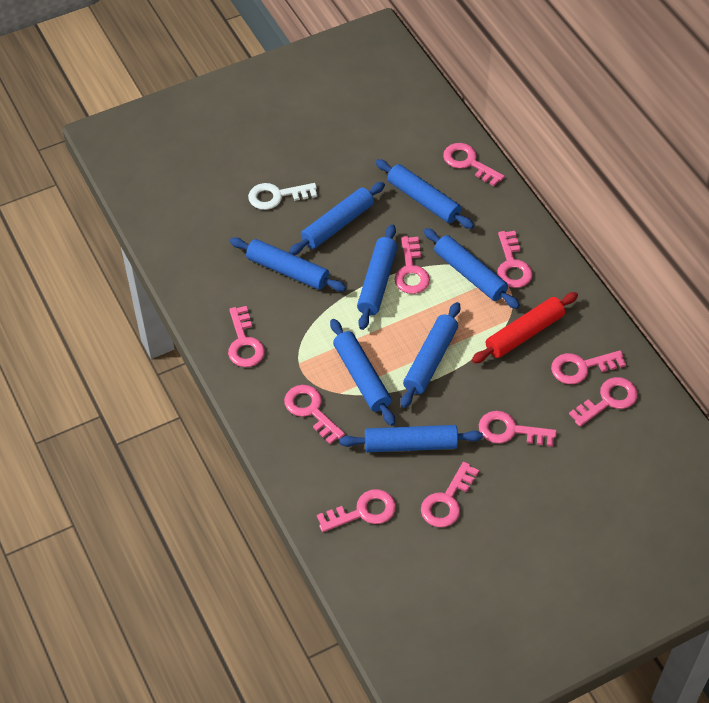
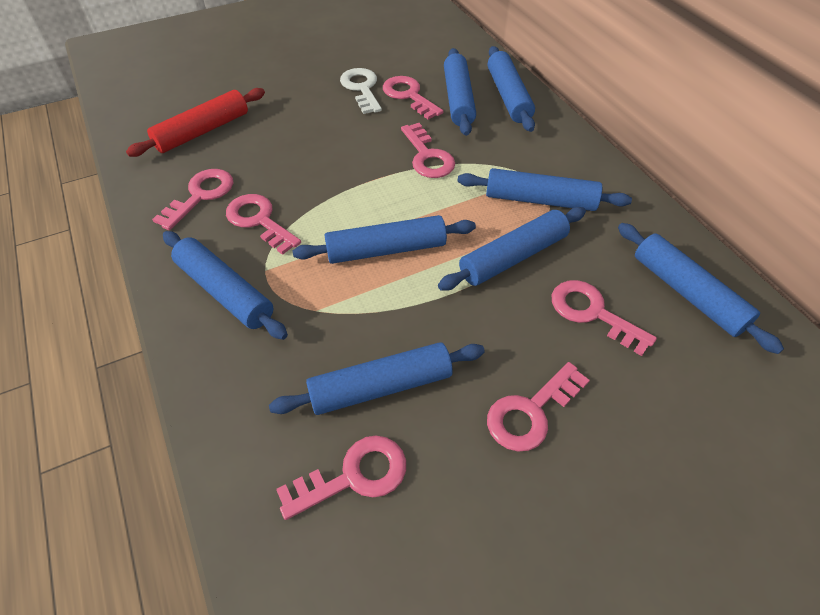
pink key: [228,306,265,367] [284,385,345,444] [317,489,396,532] [394,236,430,294] [421,462,479,527] [443,143,505,186] [479,411,557,447] [497,231,533,288] [551,350,626,384] [569,377,638,427] = 10 -> [152,169,233,230] [226,194,301,255] [276,436,406,520] [383,76,443,120] [401,123,455,178] [487,362,590,452] [552,280,657,356] = 7

